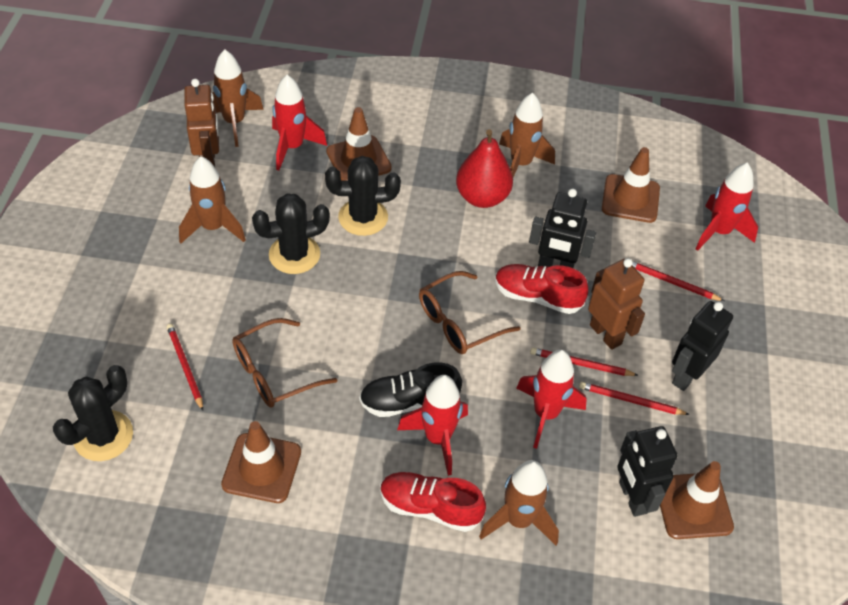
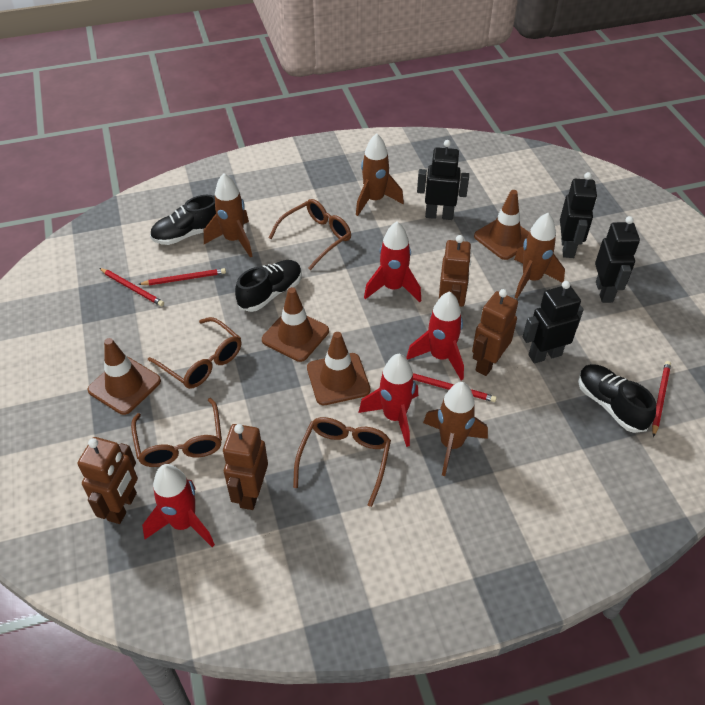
black cactus: [53,365,133,461] [252,193,330,274] [325,156,401,236] = 3 -> none = 0
black robot: [529,189,596,268] [617,426,678,517] [672,301,733,391] = 3 -> [417,140,469,220] [523,281,584,364] [560,172,597,258] [595,216,640,303] = 4
black shoe: [359,363,462,417] = 1 -> [150,195,216,245] [235,260,302,312] [578,364,656,433] = 3
brown glasses: [232,318,337,408] [419,271,521,354] = 2 -> [131,398,222,467] [148,317,241,389] [269,199,351,270] [293,417,391,507] = 4
brown robot: [184,79,219,167] [588,258,645,350] = 2 -> [77,437,138,524] [223,424,268,510] [439,235,472,307] [472,289,518,376] = 4
red pear: [456,129,513,208] = 1 -> none = 0
red shoe: [380,472,486,532] [495,264,588,314] = 2 -> none = 0

